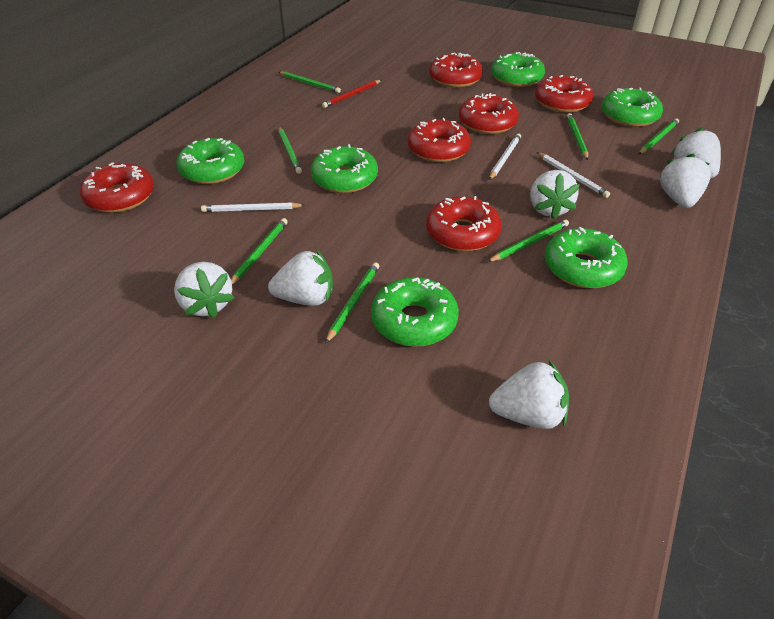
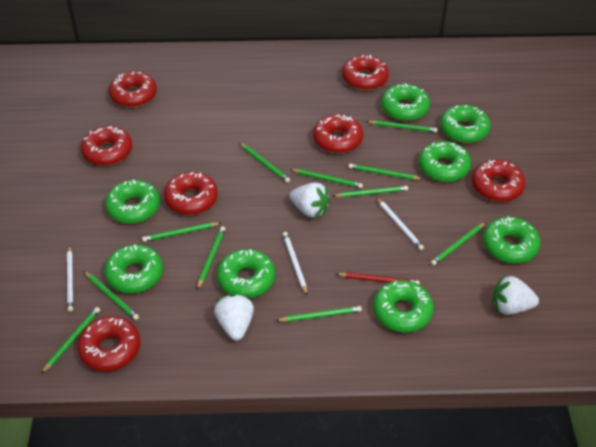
green donut: [177,138,245,184] [311,144,378,193] [371,277,459,347] [491,52,545,87] [545,227,628,288] [602,88,663,127] = 6 -> [104,244,163,293] [105,179,160,224] [217,249,275,298] [373,280,434,332] [381,83,430,121] [419,141,471,182] [440,105,491,143] [483,216,540,264] = 8
green pencil: [231,218,288,285] [279,72,341,93] [279,127,302,174] [325,262,379,344] [488,219,569,262] [567,113,588,160] [638,119,679,155] = 7 -> [41,307,100,374] [84,271,139,320] [142,222,221,242] [197,227,225,290] [240,143,290,183] [276,306,362,322] [290,169,363,188] [333,186,408,198] [349,164,422,180] [366,120,438,132] [431,222,486,265] = 11
red donut: [80,162,154,213] [408,118,471,162] [426,196,502,251] [429,53,483,88] [459,93,519,134] [535,75,593,113] = 6 -> [77,316,140,371] [81,126,132,166] [109,71,157,107] [164,172,218,215] [313,114,363,153] [342,55,389,90] [472,160,526,202] = 7
white strawberry: [174,262,234,319] [268,250,333,306] [489,360,569,429] [530,170,580,220] [660,154,711,208] [670,127,721,178] = 6 -> [214,294,254,341] [290,182,330,218] [492,274,539,315] = 3

